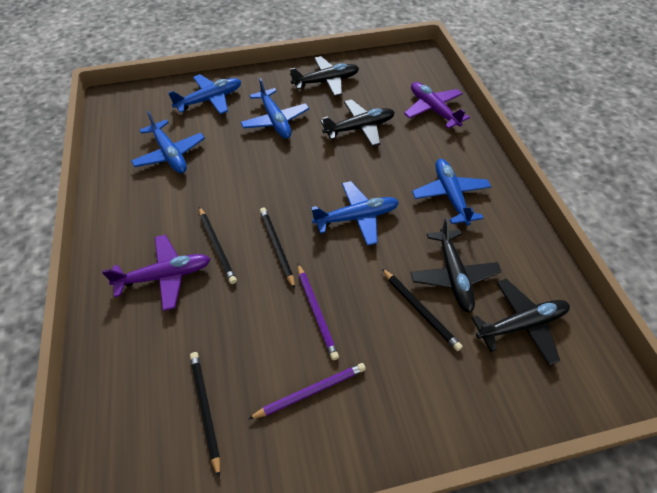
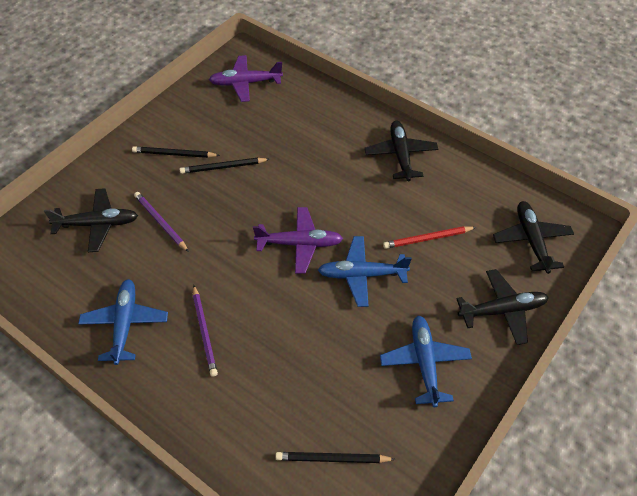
black pencil: [190,352,220,478] [199,207,237,284] [260,208,295,289] [382,269,463,351] = 4 -> [132,146,220,158] [180,158,269,174] [275,452,395,463] = 3
blue plane: [131,111,205,173] [168,74,241,114] [240,78,309,139] [311,181,399,246] [412,159,491,226] = 5 -> [78,279,168,365] [318,236,412,307] [380,315,472,407] = 3
red pencil: none = 0 -> [383,226,476,249] = 1

